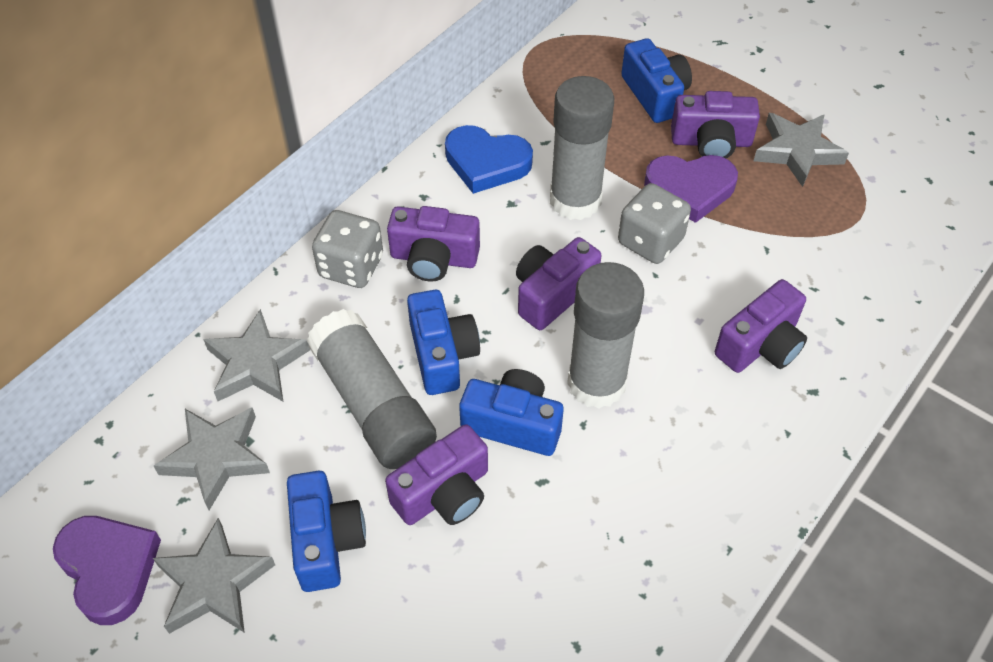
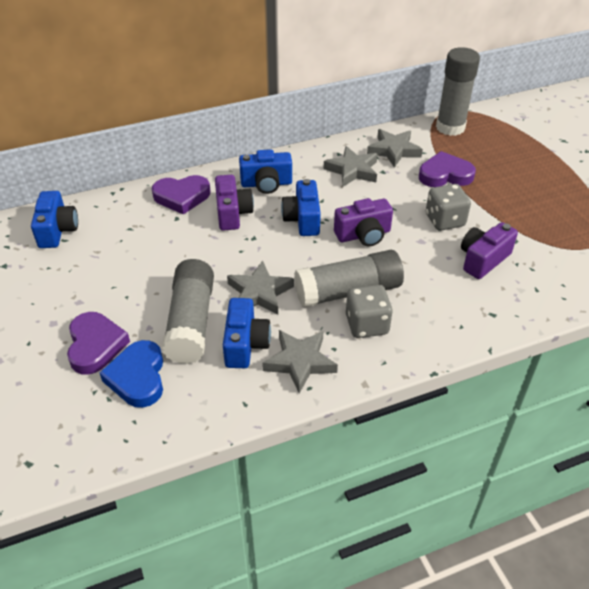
purple camera: [385,424,488,525] [387,206,480,282] [516,237,602,330] [671,91,760,159] [715,279,807,373] = 5 -> [215,175,254,231] [334,198,393,247] [461,222,518,279] = 3
purple heart: [53,516,161,625] [644,155,738,223] = 2 -> [67,312,130,375] [152,175,211,214] [419,151,476,187] = 3

